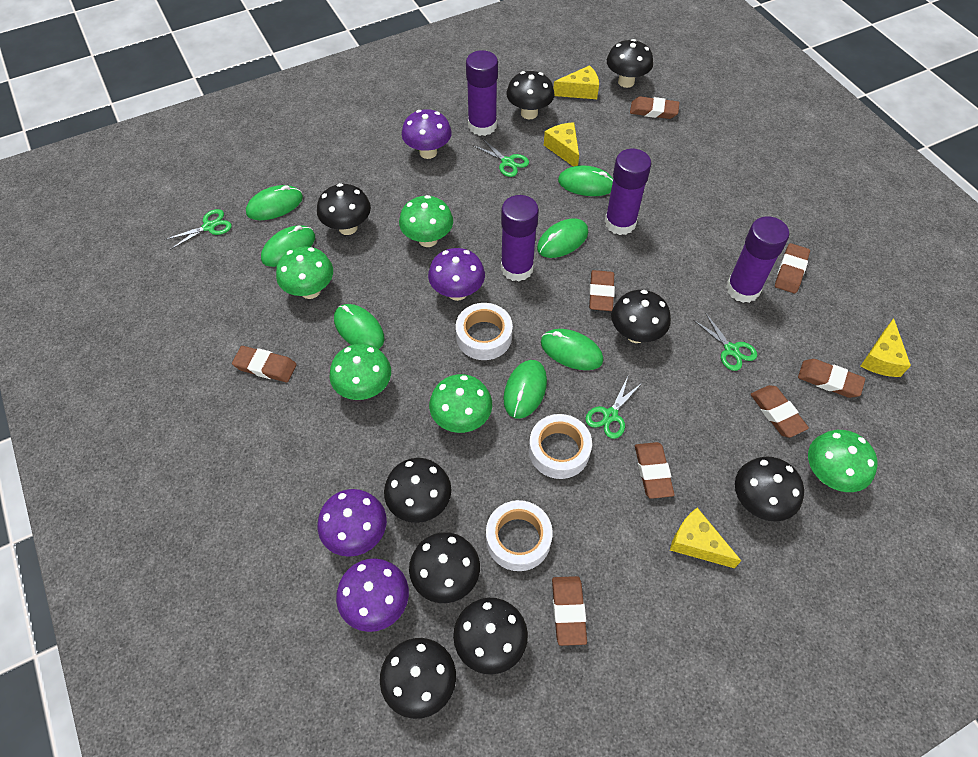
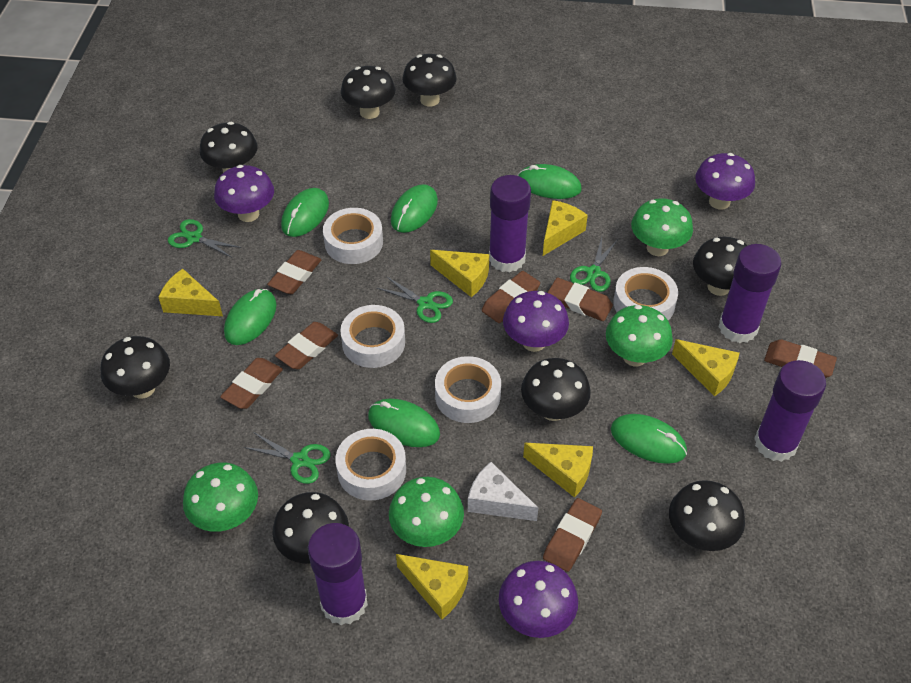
black mushroom: [317,183,371,235] [380,638,456,719] [384,458,451,523] [409,532,480,603] [453,598,528,675] [506,71,555,119] [607,39,653,88] [611,290,671,343] [735,457,804,522] = 9 -> [101,336,170,399] [200,122,257,173] [272,492,349,564] [341,66,395,119] [402,54,457,106] [521,358,591,421] [669,480,745,551] [693,237,748,296] = 8
brown eraser: [232,346,297,382] [552,576,587,646] [589,270,615,311] [630,96,680,119] [635,442,675,499] [750,385,809,438] [775,243,810,294] [798,359,865,398] = 8 -> [220,358,283,409] [267,250,321,294] [275,322,338,369] [482,271,540,323] [543,498,602,572] [548,278,613,321] [764,339,837,378] = 7
green mouse: [246,185,303,220] [261,225,315,267] [334,304,384,349] [503,360,547,419] [537,218,588,258] [541,329,603,370] [558,165,613,196] = 7 -> [224,289,277,345] [281,188,329,237] [368,398,440,447] [391,184,438,233] [518,164,582,199] [611,414,687,464] = 6
green mushroom: [276,246,333,299] [330,344,391,400] [399,195,453,247] [429,374,492,433] [808,430,878,492] = 5 -> [183,463,258,532] [389,477,464,547] [606,305,673,366] [631,198,693,256] = 4
white cheese: none = 0 -> [468,462,538,521] = 1
white tape: [456,303,513,360] [486,500,553,571] [529,414,592,479] = 3 -> [323,208,383,264] [335,429,406,501] [340,305,405,368] [435,356,501,423] [613,267,678,320] = 5
yellow cheese: [544,122,579,167] [553,65,599,99] [670,508,741,568] [861,318,911,377] = 4 -> [159,269,223,316] [396,554,468,619] [430,250,489,297] [523,443,593,498] [543,200,588,256] [672,339,740,396] = 6

